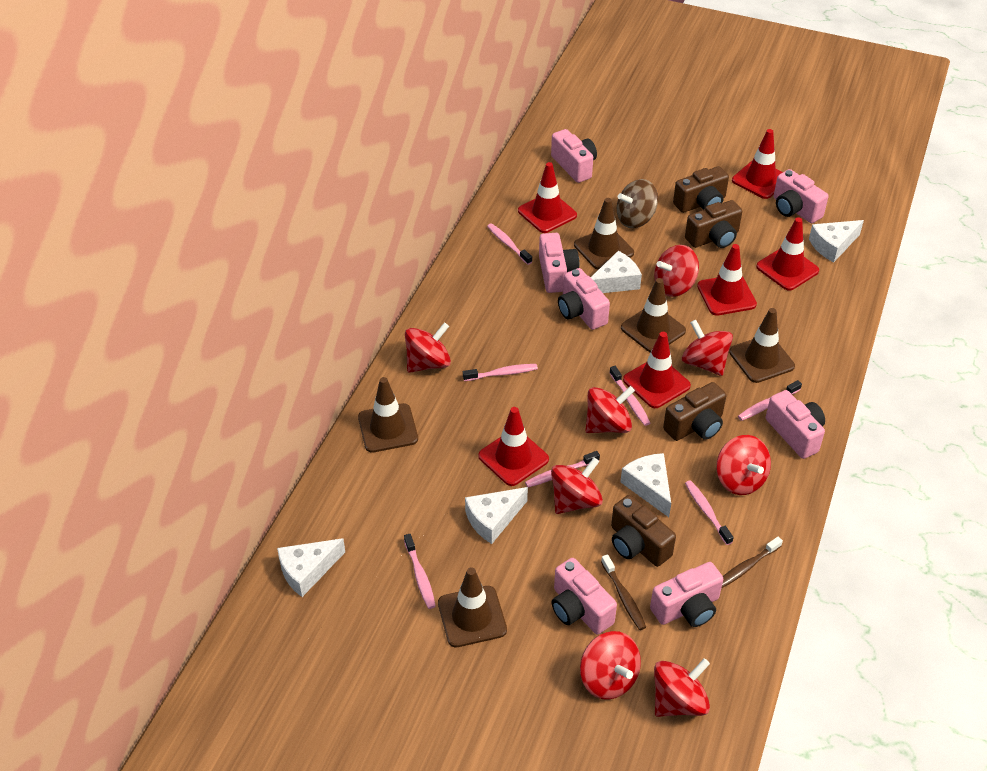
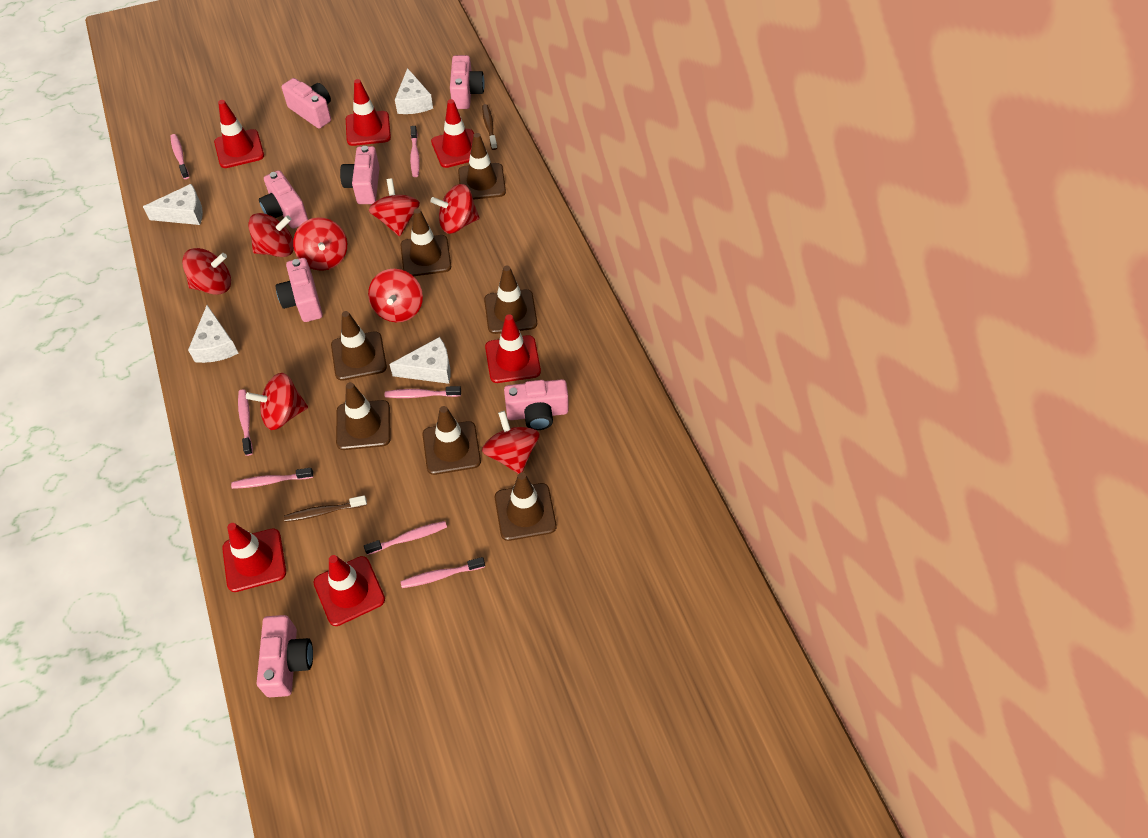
brown camera: [611,495,676,567] [663,382,726,441] [673,166,729,213] [685,200,742,248] = 4 -> none = 0
brown spinning top: [617,179,658,228] = 1 -> none = 0
brown traffic cone: [358,377,418,453] [438,568,507,647] [574,198,634,270] [621,278,686,353] [729,308,795,383] = 5 -> [331,311,387,381] [336,382,391,450] [401,208,451,276] [422,406,481,475] [458,133,506,200] [484,266,537,334] [495,472,556,541] = 7
white cheese: [277,538,345,597] [465,487,528,544] [591,251,642,293] [620,453,671,517] [809,220,864,262] = 5 -> [143,184,203,225] [188,305,239,363] [389,337,450,384] [395,68,433,114] = 4

